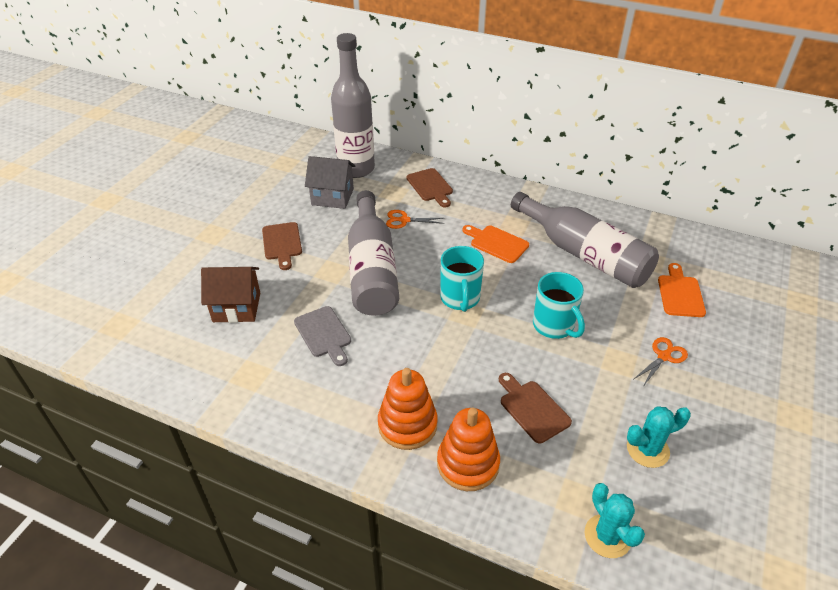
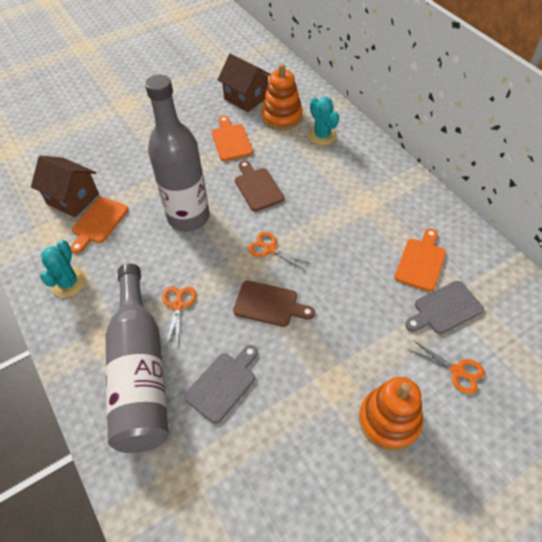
brown cutting board: [262,222,302,270] [407,168,453,207] [499,373,572,444] = 3 -> [233,281,315,327] [235,160,284,211] = 2
brown house: [201,267,260,323] = 1 -> [31,155,99,217] [218,54,271,112] = 2
grey bottle: [331,33,375,178] [348,190,399,316] [511,192,659,288] = 3 -> [105,264,169,453] [145,74,210,231] = 2
grey cutting board: [294,306,351,366] = 1 -> [184,345,258,424] [405,281,484,334] = 2
grey house: [305,156,355,209] = 1 -> none = 0
orange cutting board: [462,225,529,263] [658,263,706,317] = 2 -> [71,197,129,254] [212,116,253,161] [395,228,446,292] = 3
orange scissors: [386,210,444,229] [634,337,688,385] = 2 -> [162,286,196,346] [248,232,311,271] [409,340,485,394] = 3
turquoise mug: [440,246,484,312] [533,272,585,339] = 2 -> none = 0

